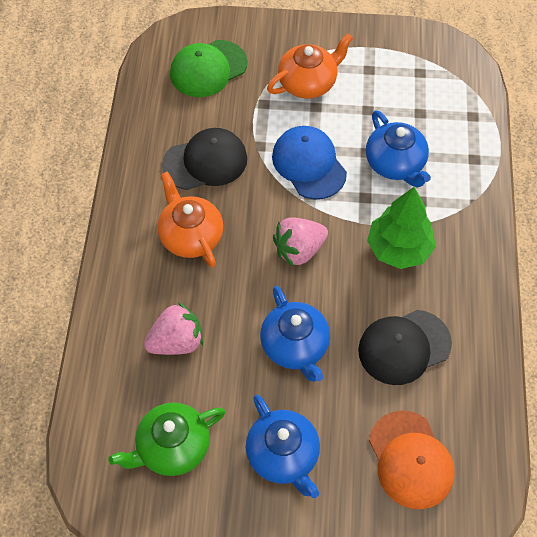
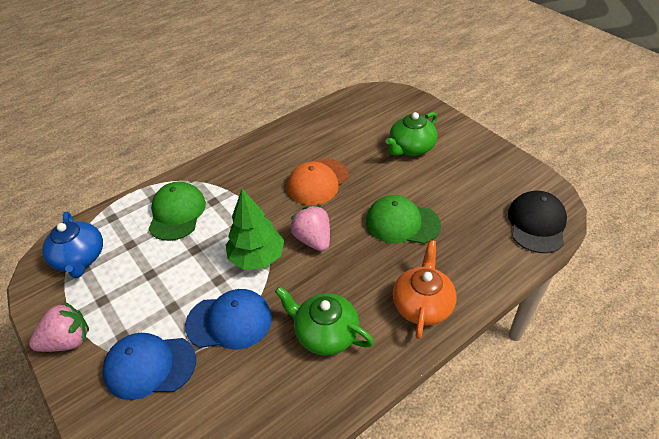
black cap: [162,128,247,190] [358,310,452,385] = 2 -> [508,190,567,253] = 1
blue cap: [272,126,347,199] = 1 -> [102,333,196,400] [185,289,272,350] = 2
blue teapot: [246,395,320,498] [260,286,330,382] [366,110,431,188] = 3 -> [42,212,103,278] = 1
green cap: [170,40,247,97] = 1 -> [149,181,206,241] [366,195,441,244] = 2
green teapot: [108,402,225,476] = 1 -> [275,286,374,355] [385,112,437,156] = 2
orange teapot: [157,171,223,268] [267,33,353,99] = 2 -> [393,240,457,339] = 1

